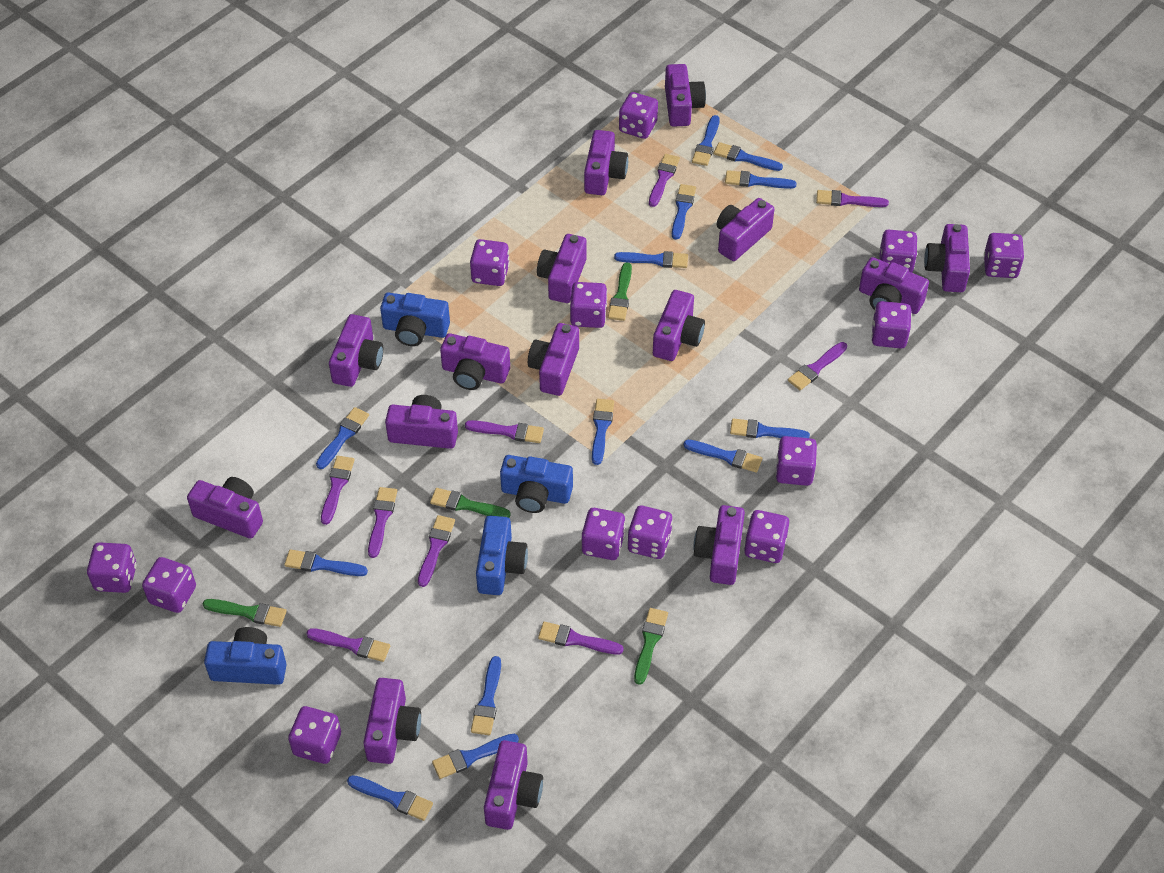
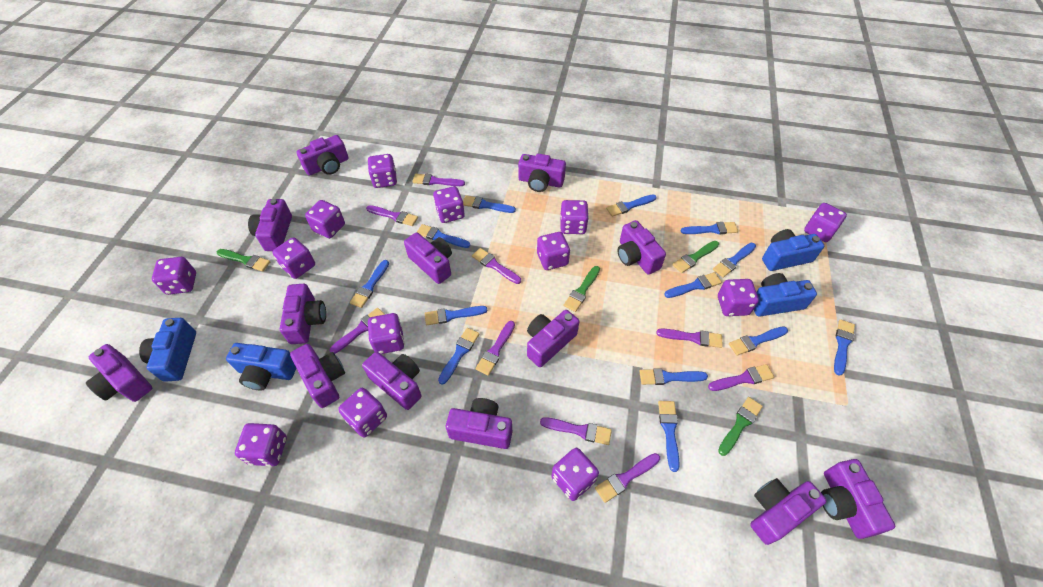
purple camera: [187,477,263,539] [329,314,384,387] [363,678,421,764] [385,395,458,449] [440,333,510,390] [484,740,543,830] [528,323,579,396] [537,234,587,303] [584,130,628,195] [653,290,705,361] [665,64,706,127] [693,505,745,585] [717,198,774,261] [859,257,929,314] [924,224,970,292] = 15 -> [86,344,152,402] [248,199,292,251] [280,284,326,344] [290,344,345,408] [297,135,349,176] [362,352,421,410] [404,232,452,284] [446,398,512,449] [518,154,566,192] [527,310,579,367] [617,220,666,275] [750,478,827,545] [821,459,895,539] = 13

